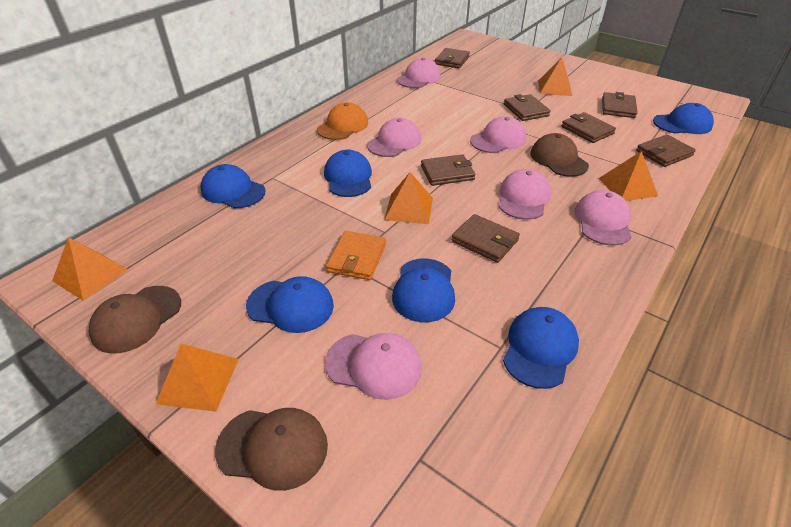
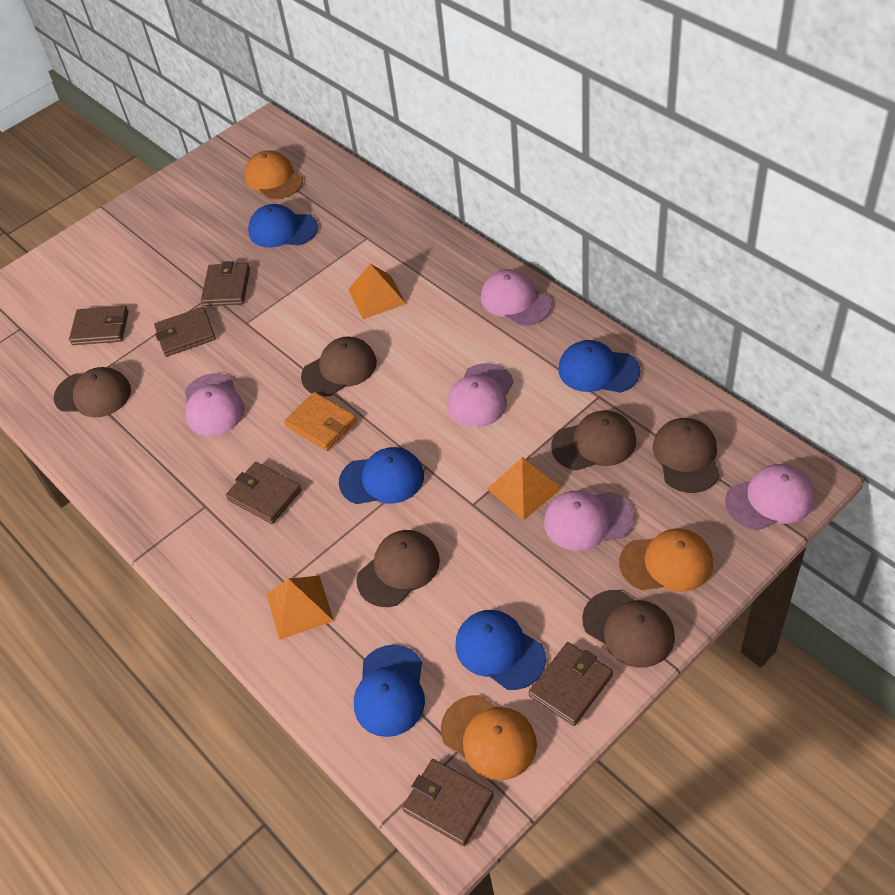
blue cap: [200,164,266,208] [246,276,334,333] [324,150,372,197] [392,258,455,322] [503,307,579,389] [653,103,714,134] = 6 -> [248,204,318,248] [339,447,424,504] [354,645,425,737] [456,610,546,690] [558,340,640,393] = 5
brown cap: [89,286,181,354] [215,408,328,491] [530,133,589,177] = 3 -> [54,367,131,418] [301,337,377,396] [357,530,440,607] [551,410,636,471] [582,590,675,668] [653,418,720,493] = 6
brown wallet: [421,154,475,186] [435,48,470,68] [452,214,520,263] [504,94,551,121] [561,112,616,143] [602,92,638,118] [636,134,696,167] = 7 -> [69,306,129,345] [154,307,216,357] [201,261,250,306] [226,462,302,524] [402,759,494,846] [529,642,613,726] = 6
orange cap: [317,102,368,140] = 1 -> [244,150,303,199] [441,695,537,781] [619,529,713,592] = 3
orange pyramid: [52,237,128,301] [156,344,239,412] [384,172,433,224] [538,57,572,96] [599,151,658,201] = 5 -> [267,576,334,640] [348,264,406,319] [487,457,562,520] = 3
pink cap: [325,333,422,400] [367,118,421,157] [397,58,441,88] [470,116,527,153] [499,169,551,220] [575,190,631,246] = 6 -> [185,373,245,436] [447,363,514,428] [481,269,552,326] [544,490,634,551] [725,464,815,531] = 5

